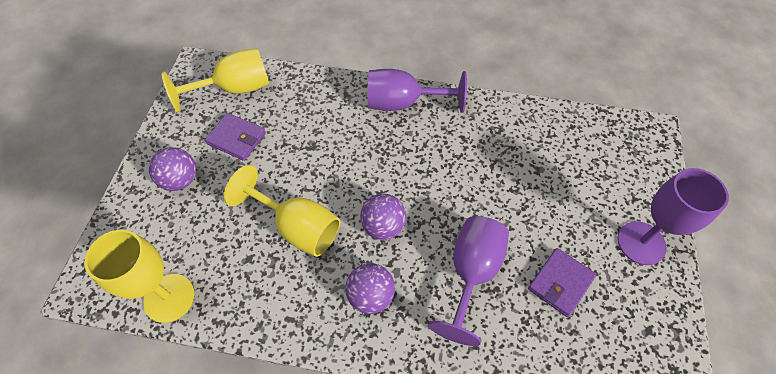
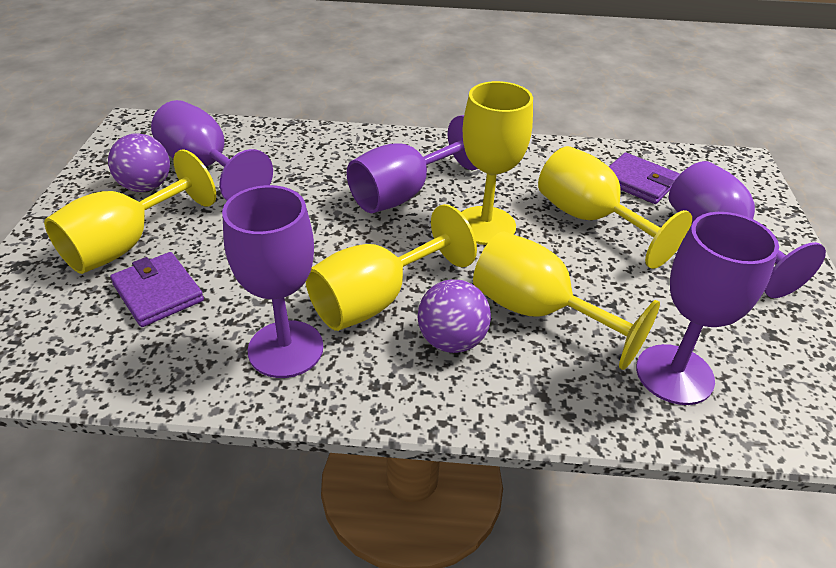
purple ball: [149,147,196,191] [345,263,395,314] [360,194,406,240] = 3 -> [108,133,170,192] [418,279,491,353] = 2
purple goblet: [368,69,467,113] [429,216,509,346] [618,168,729,265] = 3 -> [151,100,273,201] [222,185,323,378] [347,115,478,213] [636,212,779,405] [669,161,826,298] = 5
yellow goblet: [84,230,194,323] [162,48,269,112] [224,165,340,257] = 3 -> [44,149,216,274] [306,204,477,331] [461,81,533,245] [473,231,660,370] [538,146,692,269] = 5

